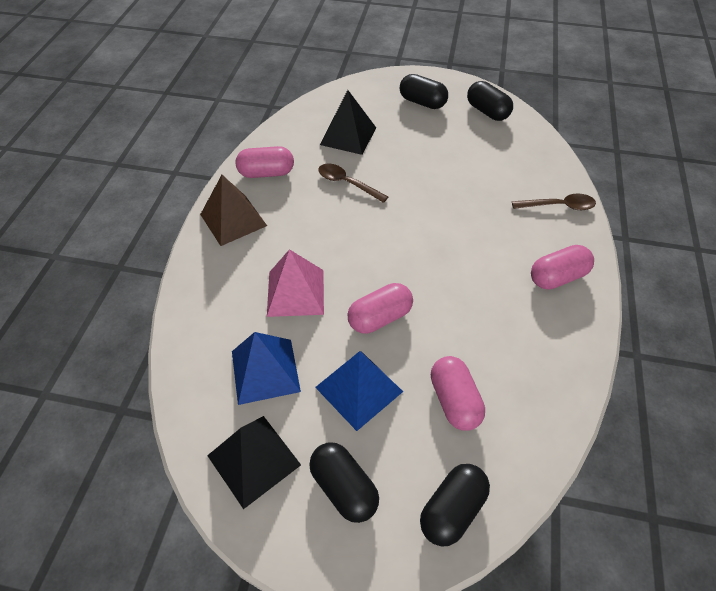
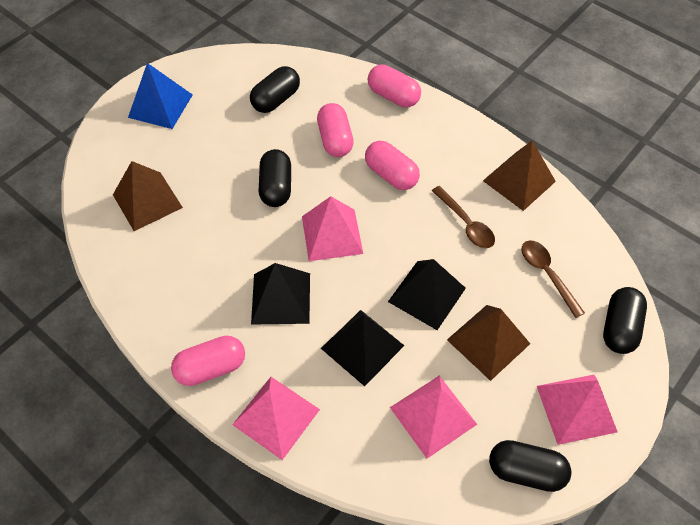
black pyramid: [207,416,301,509] [320,90,376,155] = 2 -> [251,263,310,325] [321,310,404,386] [388,259,466,330] = 3
blue pyramid: [232,332,301,405] [315,351,403,431] = 2 -> [128,63,193,129] = 1
brown pyramid: [200,175,267,246] = 1 -> [113,161,183,231] [447,305,530,381] [483,140,556,211] = 3
pink pyramid: [267,249,324,317] = 1 -> [232,377,320,460] [302,196,363,261] [390,376,477,459] [537,375,617,445] = 4

